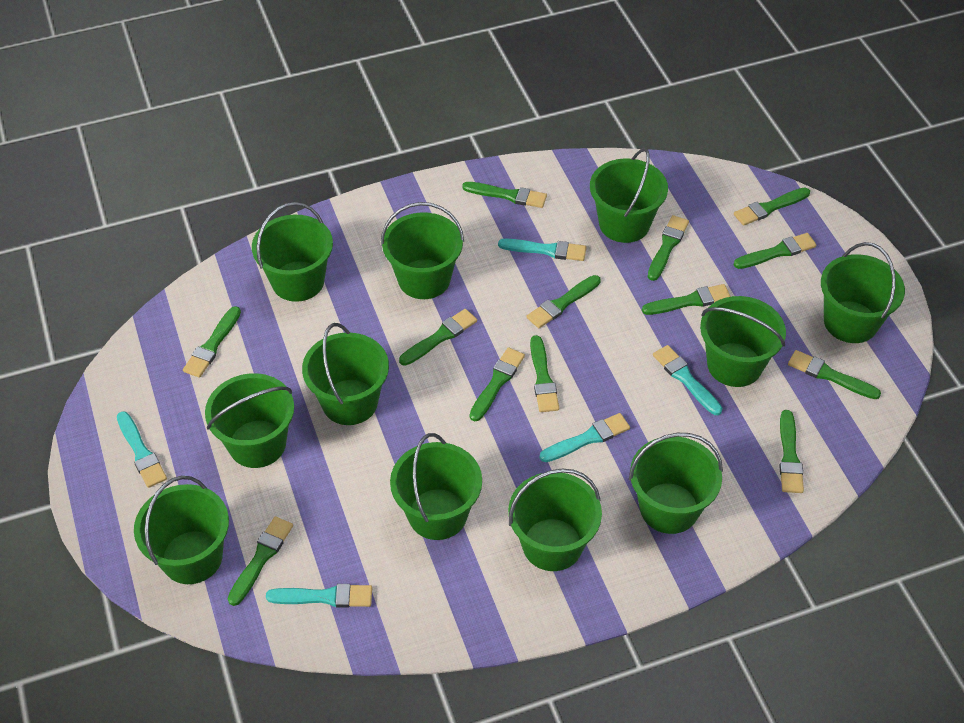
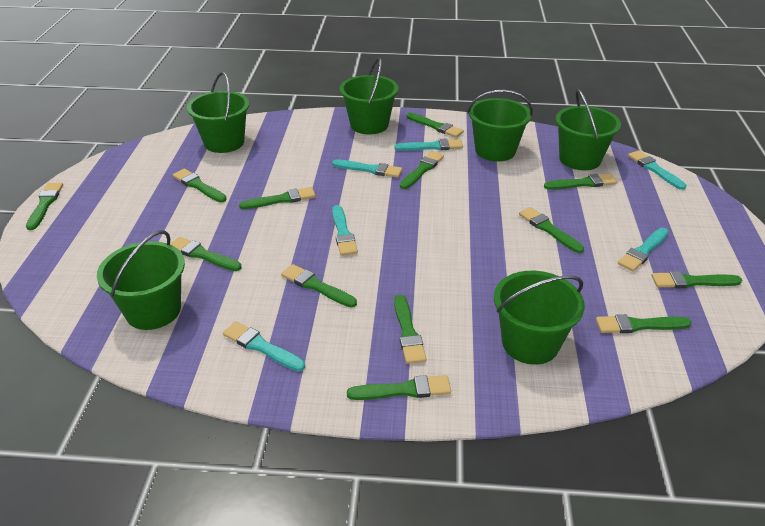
green bucket: [134,476,229,584] [205,373,294,468] [252,202,333,302] [302,323,389,425] [381,202,464,299] [390,433,482,540] [508,469,602,571] [590,148,668,243] [629,433,723,534] [700,296,786,387] [821,242,905,343] = 11 -> [97,230,185,330] [187,72,249,153] [340,58,398,134] [467,90,533,162] [494,271,585,365] [556,89,621,170] = 6
turquoise brush: [117,411,167,488] [266,584,372,608] [498,238,586,261] [540,413,630,462] [653,345,722,415] = 5 -> [223,321,305,372] [332,159,402,178] [332,205,358,256] [395,139,463,151] [618,228,669,271] [628,150,686,190] = 6

